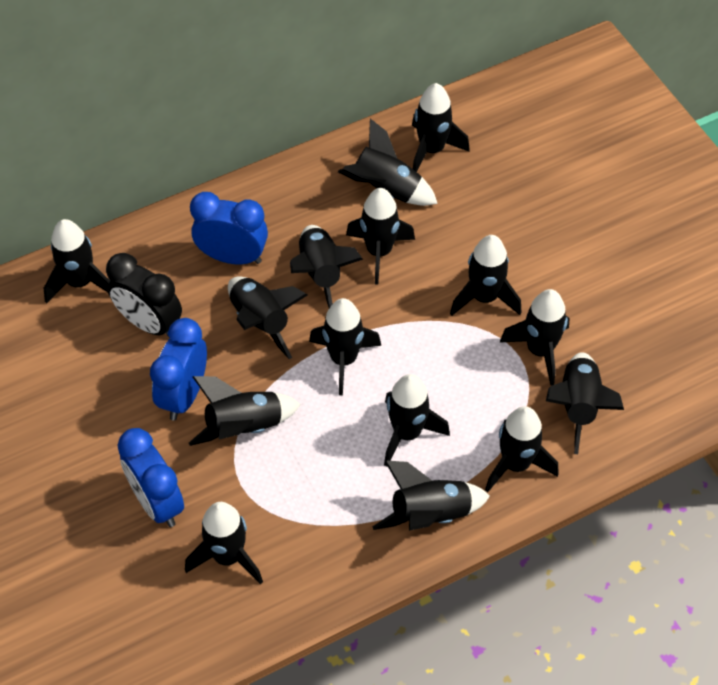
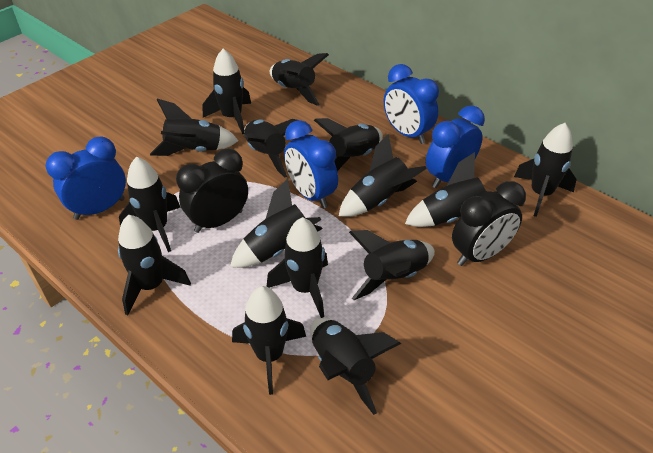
black clock: [106,253,182,338] = 1 -> [176,149,248,233] [452,181,526,266] = 2
blue clock: [117,428,184,527] [150,318,207,420] [190,192,268,264] = 3 -> [45,137,126,220] [284,120,338,208] [384,64,439,144] [426,106,485,188] = 4

